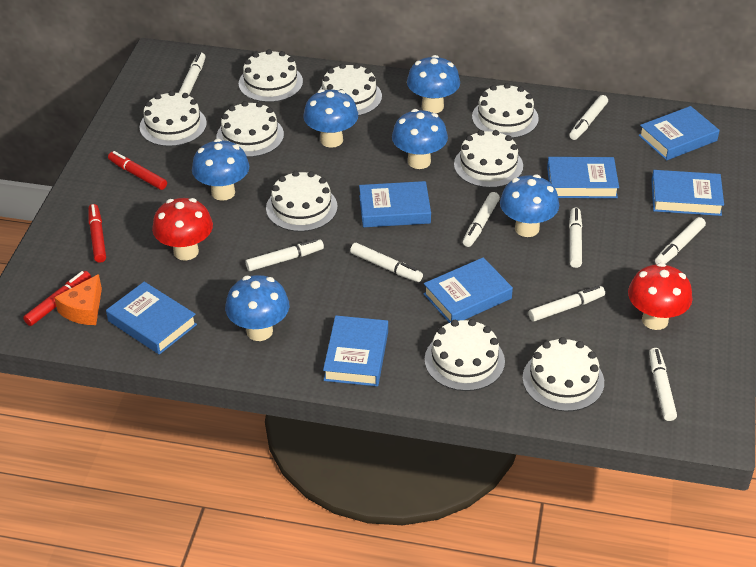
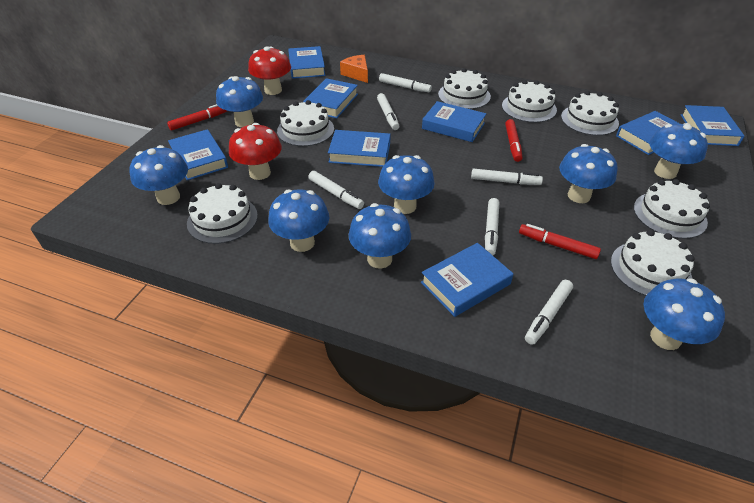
blue book: [106,282,197,355] [323,316,388,386] [359,181,431,227] [423,257,513,323] [547,157,619,198] [639,106,720,160] [651,170,724,216] = 7 -> [168,129,228,180] [288,46,325,79] [303,78,358,118] [328,130,390,167] [421,243,513,317] [422,101,486,142] [616,111,680,155] [681,105,745,146] = 8
blue mushroom: [192,139,249,201] [225,275,289,341] [303,89,358,148] [392,109,448,169] [407,55,460,113] [500,175,559,237] = 6 -> [130,145,188,205] [216,76,263,127] [268,189,329,252] [349,203,411,269] [378,155,435,214] [559,144,618,203] [643,278,725,350] [649,123,708,179] = 8
white cake: [140,91,207,147] [216,101,284,157] [239,49,303,102] [266,171,338,232] [319,63,382,116] [424,319,505,391] [454,130,523,188] [472,83,539,138] [522,337,604,412] = 9 -> [187,183,258,244] [277,100,334,146] [438,68,491,109] [502,80,557,123] [561,91,619,136] [611,230,695,296] [634,179,710,239] = 7
white marker: [179,52,206,95] [245,239,324,271] [350,243,423,282] [463,192,500,247] [528,286,605,322] [569,95,608,140] [569,208,582,268] [649,348,677,421] [655,217,706,264] = 9 -> [308,171,364,209] [377,93,399,130] [379,73,432,92] [471,169,543,185] [485,198,499,255] [525,280,573,345] = 6

